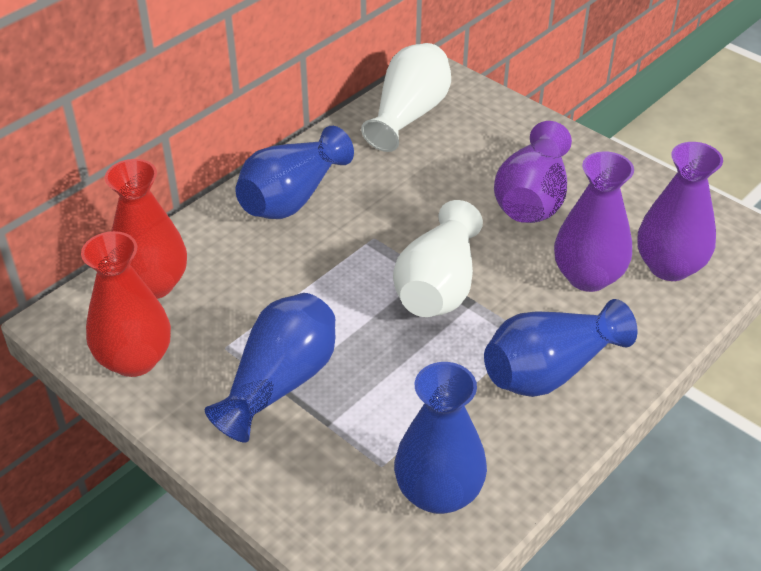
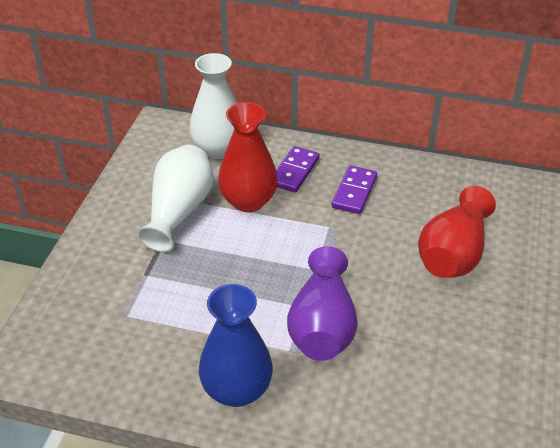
blue vase: [205,293,335,442] [235,126,354,219] [394,362,487,514] [484,299,638,397] = 4 -> [199,284,273,407] = 1
purple domino: none = 0 -> [276,146,320,193] [331,165,377,214] = 2
purple vase: [494,121,572,223] [554,151,634,292] [637,142,723,281] = 3 -> [287,246,358,361] = 1

